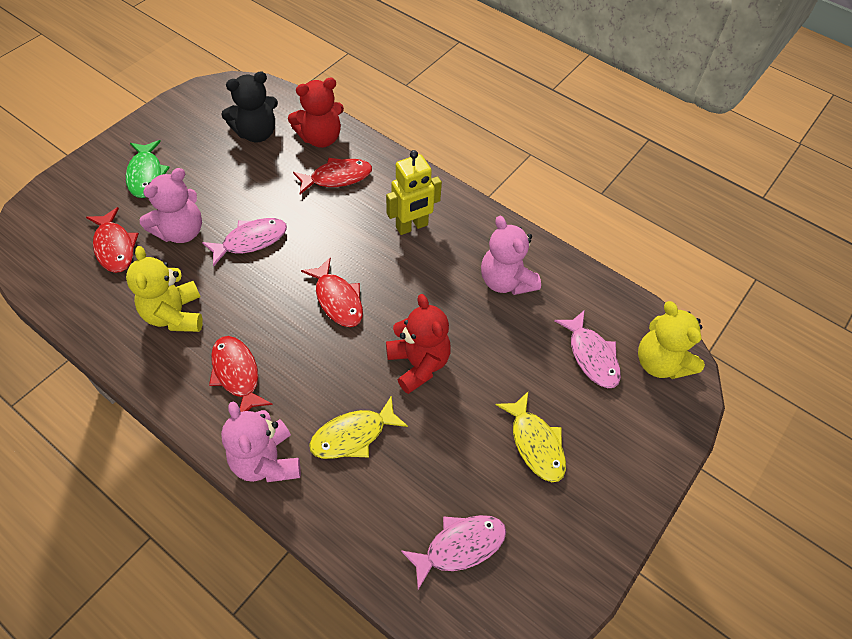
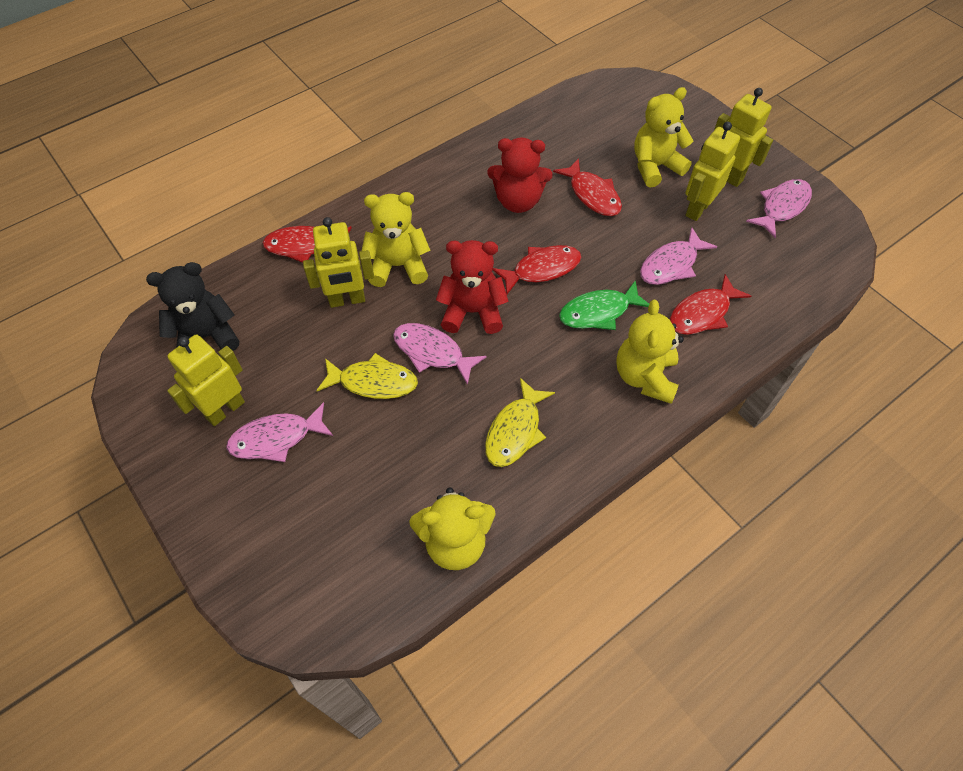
pink fish: [202,218,287,267] [401,515,506,590] [554,310,621,388] = 3 -> [226,402,333,462] [393,323,487,385] [640,227,717,285] [746,179,812,238] = 4
pink teddy bear: [140,168,202,243] [221,402,301,482] [481,216,541,295] = 3 -> none = 0
yellow robot: [386,150,442,235] = 1 -> [167,334,245,426] [303,217,374,308] [685,122,740,221] [714,88,773,187] = 4
yellow teddy bear: [126,246,203,332] [638,301,705,379] = 2 -> [362,192,430,287] [409,487,496,570] [616,300,684,404] [634,87,693,187] = 4

